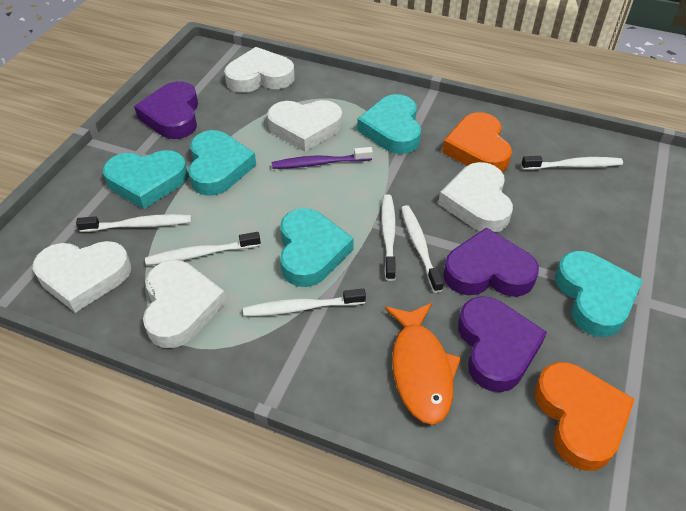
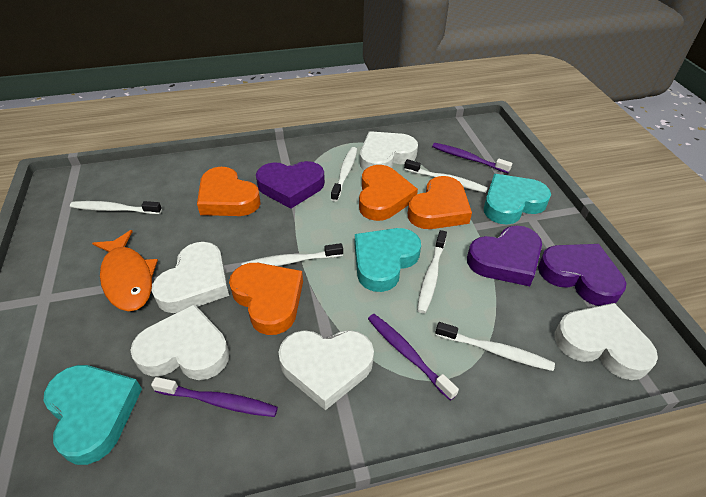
orange heart: [442,112,512,172] [534,362,635,471] = 2 -> [197,167,261,216] [229,263,303,335] [359,165,418,221] [408,176,472,229] = 4
purple toothbrush: [272,147,373,169] = 1 -> [151,377,278,417] [368,314,459,401] [432,143,512,173] = 3
turquoise heart: [103,150,188,209] [188,130,256,196] [280,208,354,287] [357,94,421,154] [555,251,643,337] = 5 -> [44,365,142,465] [355,228,421,292] [484,174,551,225] = 3

